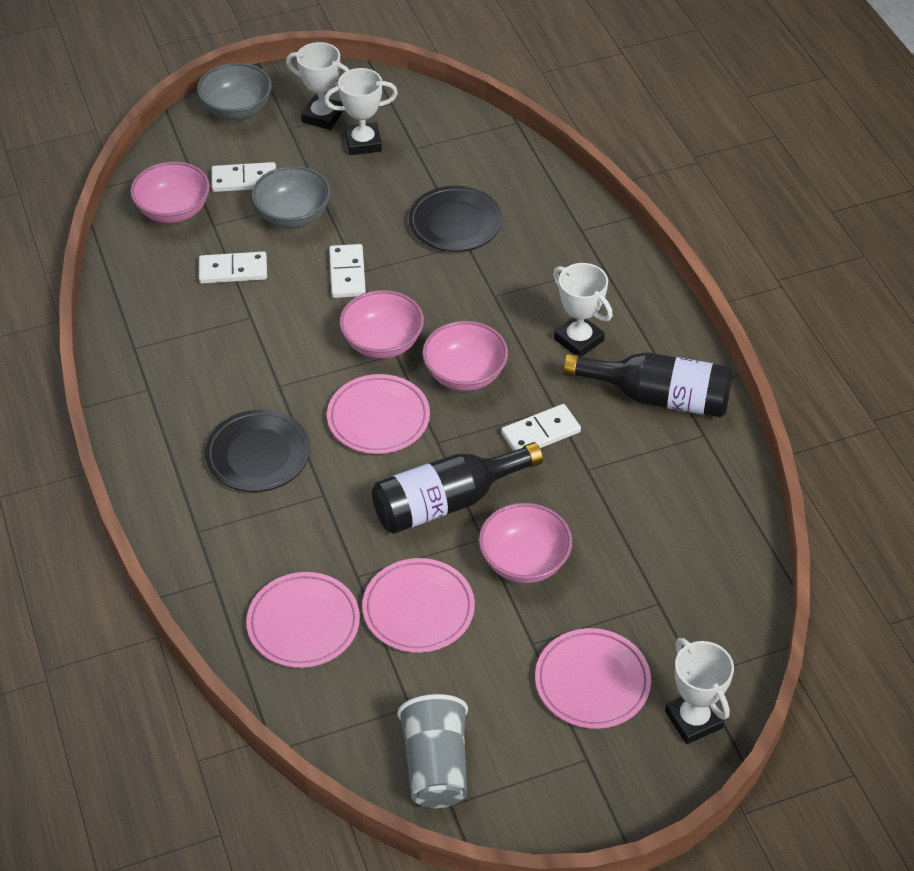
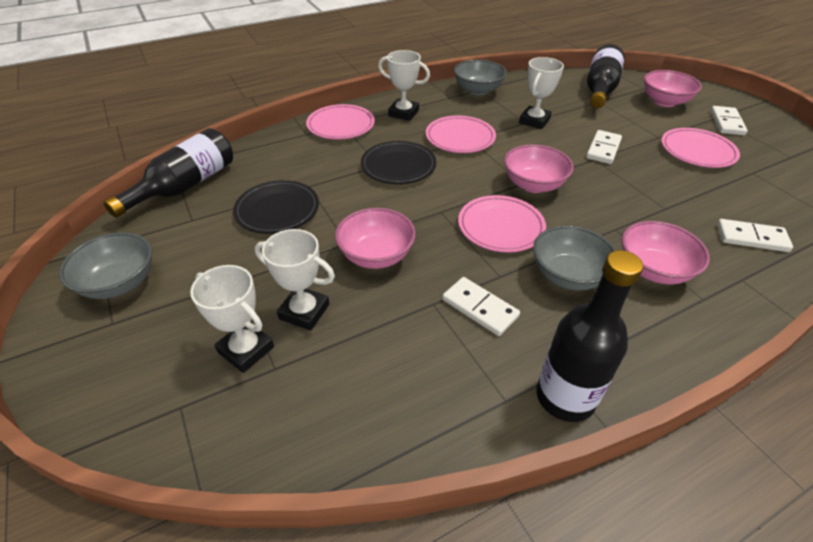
black bottle: [372,442,543,534] [563,352,733,418] = 2 -> [103,128,233,218] [536,250,643,422] [587,44,624,108] = 3
grey bowl: [197,63,272,120] [252,166,331,228] = 2 -> [59,232,152,299] [454,60,507,96] [533,226,616,290] = 3
grey cup: [397,694,468,808] = 1 -> none = 0

